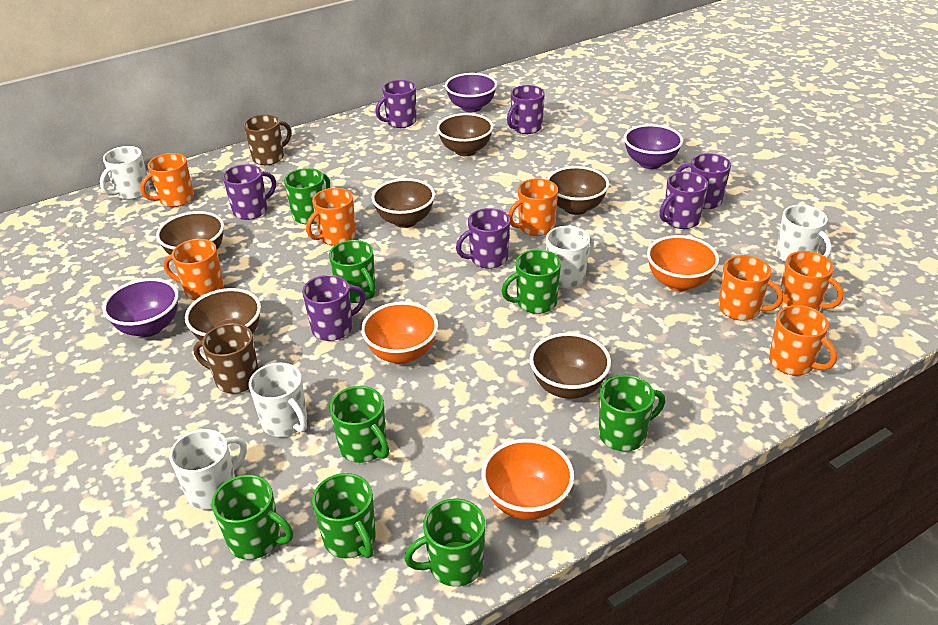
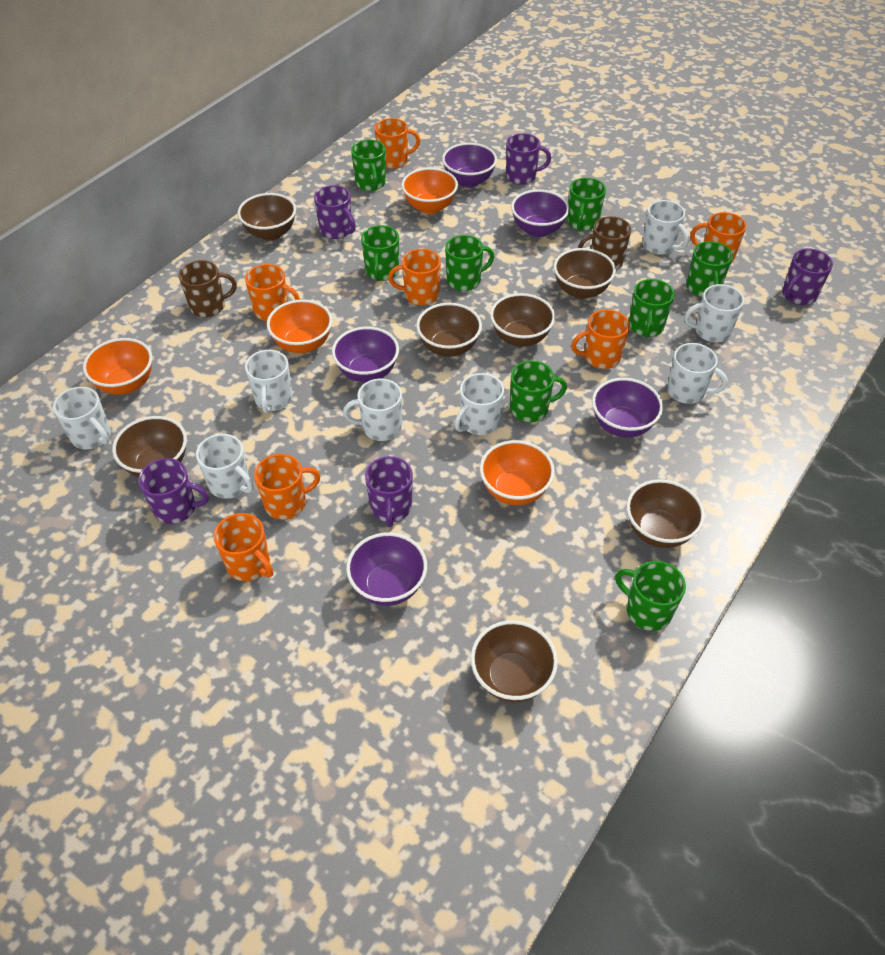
brown bowl: [156,211,224,255] [185,288,261,341] [371,178,435,228] [437,113,493,156] [530,333,611,399] [547,166,609,215] = 6 -> [112,416,187,477] [237,193,296,241] [416,303,482,357] [471,620,558,702] [490,293,555,347] [554,248,616,299] [626,479,705,548] = 7
orange bowl: [361,302,438,364] [481,439,574,520] [647,235,719,291] = 3 -> [83,338,152,395] [267,299,332,353] [401,167,458,214] [480,440,555,505] = 4
purple bowl: [103,278,179,337] [445,73,497,112] [624,124,683,169] = 3 -> [332,327,399,382] [346,532,427,606] [442,143,497,188] [511,189,569,237] [592,378,663,437] = 5
purple mug: [223,164,276,220] [302,275,366,341] [376,80,416,128] [456,208,510,269] [507,85,545,134] [659,172,708,229] [676,153,731,209] = 7 -> [138,458,209,524] [314,185,356,239] [365,456,413,527] [506,133,551,185] [782,248,833,305] = 5
white mug: [100,146,150,199] [169,429,247,510] [249,363,307,437] [546,226,594,288] [776,205,832,262] = 5 -> [53,387,111,449] [196,434,254,499] [245,350,292,413] [343,379,402,441] [454,373,504,435] [643,200,689,255] [667,343,728,404] [684,284,744,342] = 8

